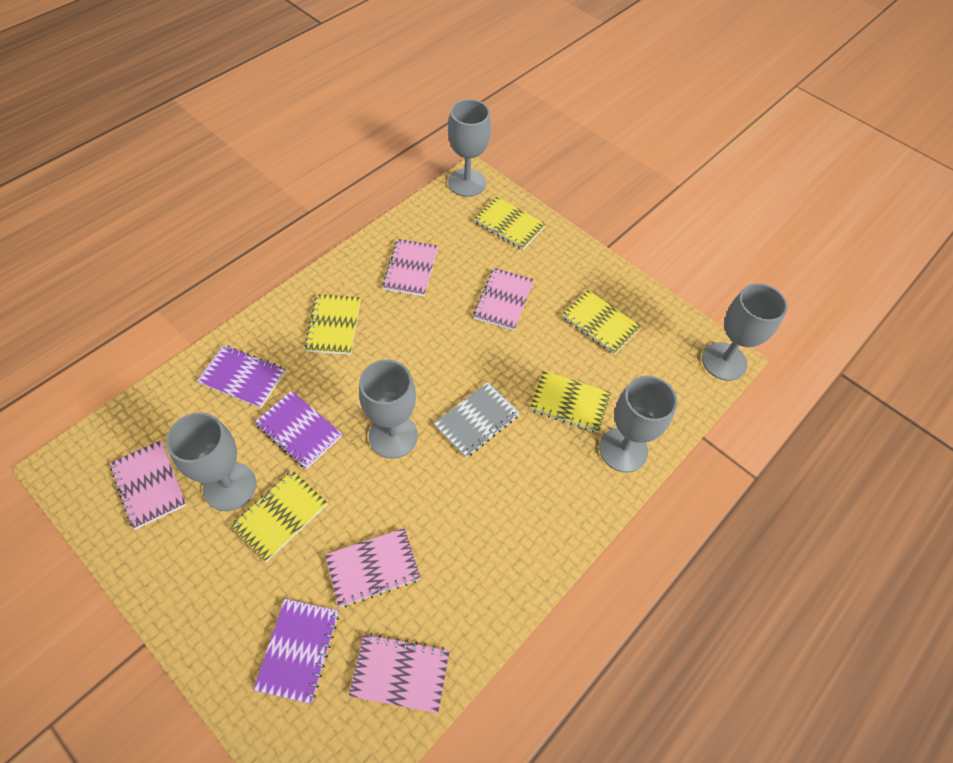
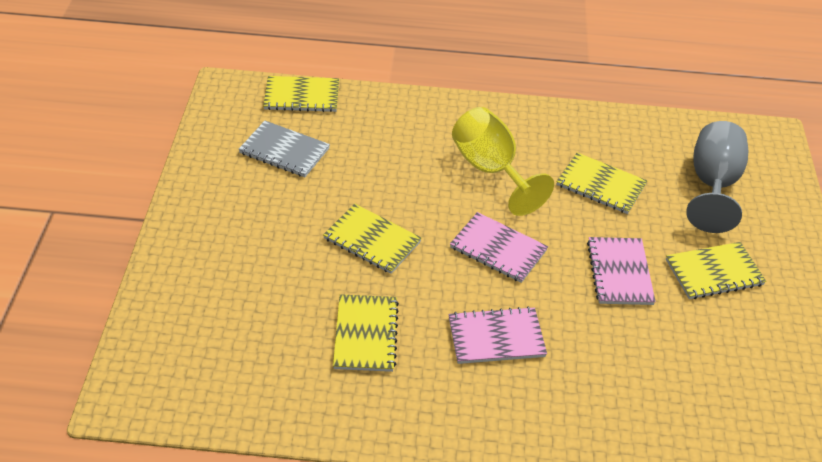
grey goblet: [166,412,256,511] [359,360,418,459] [448,99,491,197] [599,376,677,472] [702,283,788,381] = 5 -> [686,121,748,233] = 1
pink notebook: [110,440,186,530] [325,528,421,607] [348,633,450,713] [382,239,438,296] [473,268,534,331] = 5 -> [449,307,547,364] [450,212,548,283] [587,237,656,305] = 3
purple notebook: [197,345,285,408] [253,599,339,704] [255,391,342,469] = 3 -> none = 0
yellow goblet: none = 0 -> [452,107,554,216] = 1

